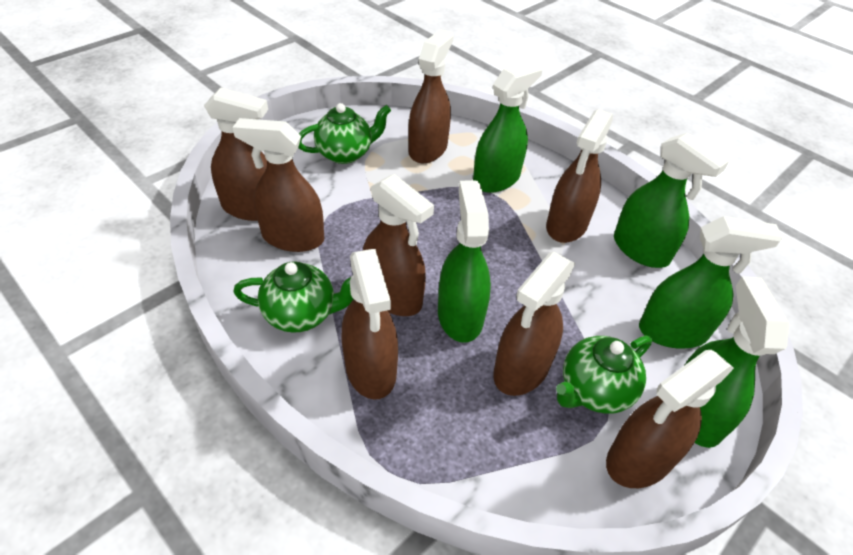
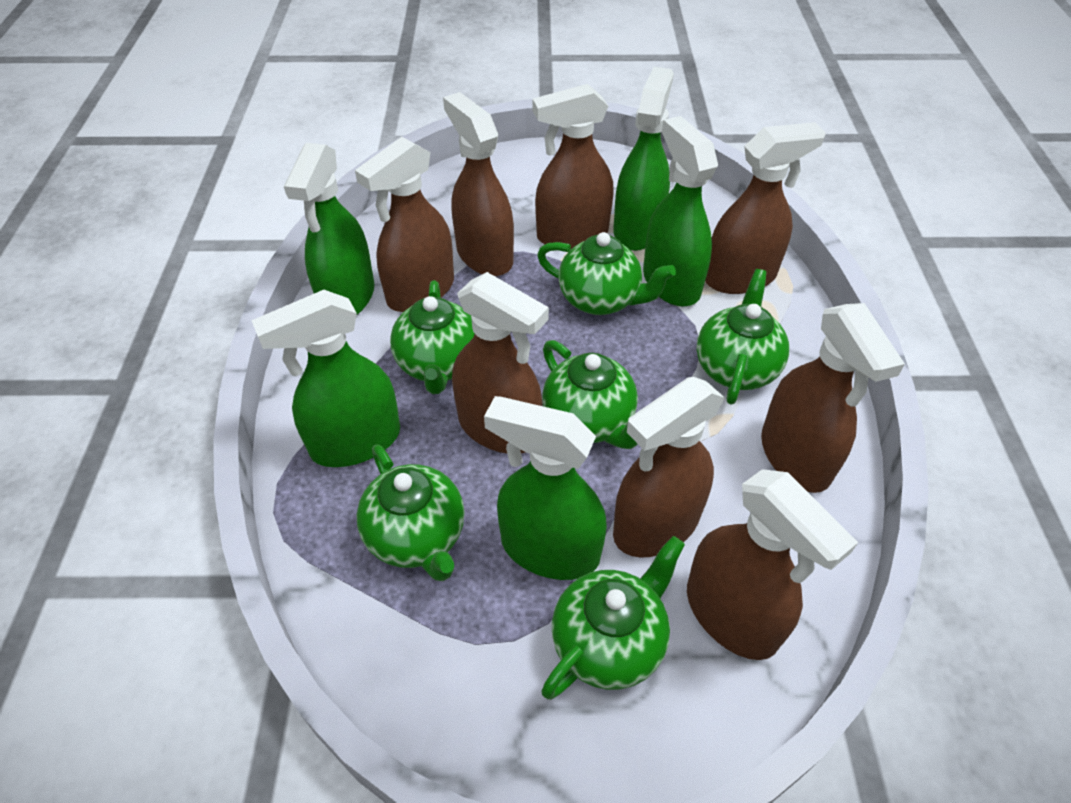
green teapot: [233,261,354,333] [298,103,391,164] [556,335,652,414] = 3 -> [356,444,465,581] [390,280,475,394] [537,232,676,315] [541,536,685,700] [542,340,638,449] [696,269,789,405] = 6

